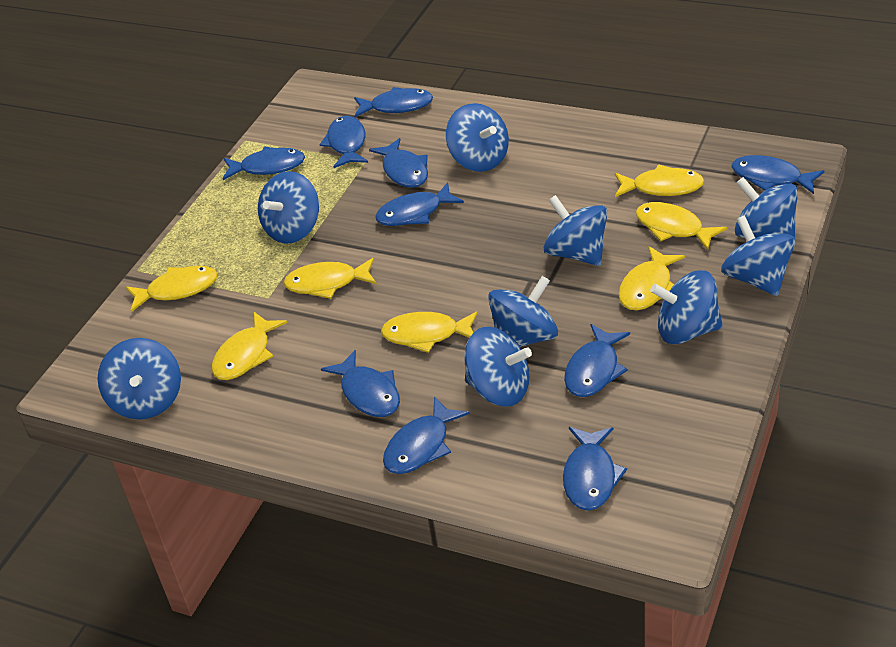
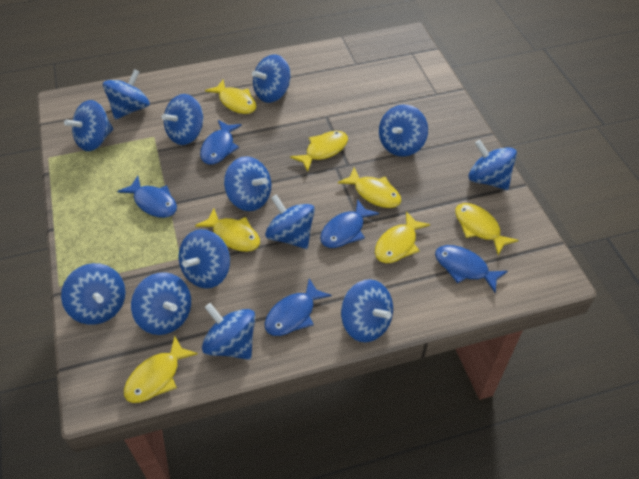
blue fish: [223,146,305,180] [319,116,368,168] [321,350,400,417] [354,87,433,117] [369,138,428,188] [375,182,464,226] [383,397,470,474] [563,427,627,511] [564,324,630,397] [732,155,824,194] = 10 -> [117,176,177,218] [200,120,242,165] [264,278,332,336] [320,199,379,248] [435,245,508,293] = 5
blue spinning top: [98,338,181,420] [258,171,319,244] [446,103,509,172] [464,327,532,407] [488,276,558,347] [543,195,608,266] [650,270,723,344] [721,215,796,296] [735,177,798,238] = 9 -> [61,263,126,325] [64,100,113,151] [103,69,150,119] [131,272,191,335] [162,94,203,145] [179,229,230,289] [202,303,255,360] [224,156,271,211] [252,54,291,103] [265,194,315,249] [341,279,393,342] [379,105,428,157] [469,140,517,190] = 13

